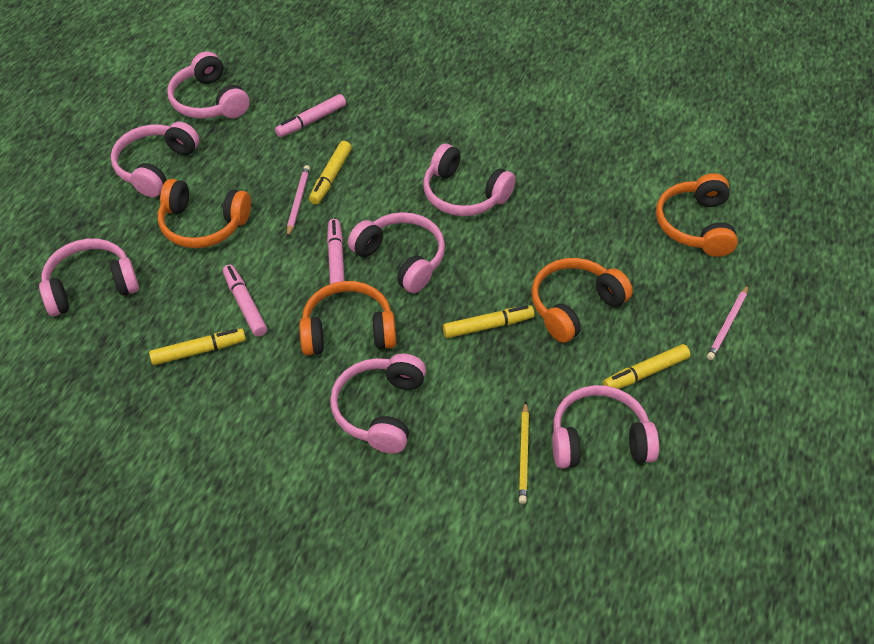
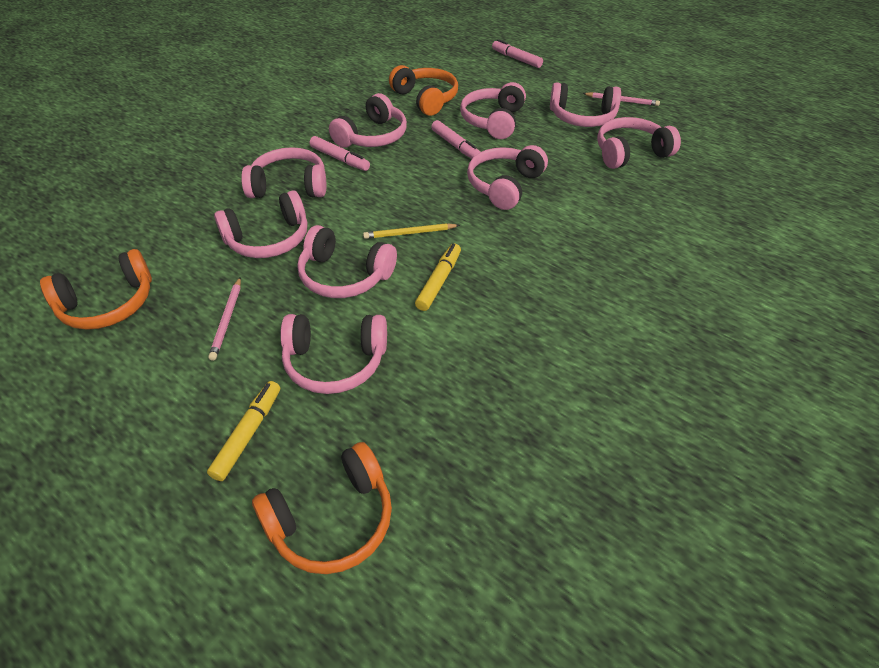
orange headphones: [158,179,251,248] [299,281,396,355] [531,258,633,343] [656,173,738,257] = 4 -> [40,249,152,330] [252,442,392,574] [389,65,458,116] = 3
pink headphones: [39,239,139,316] [111,121,199,197] [168,51,250,119] [330,354,426,454] [348,212,445,293] [423,144,516,216] [552,385,659,469] = 7 -> [214,190,307,258] [241,147,326,198] [280,314,387,394] [297,225,397,298] [329,93,407,148] [460,82,526,139] [467,145,548,210] [550,82,621,127] [597,117,681,169] = 9
yellow marker: [149,328,246,365] [309,141,352,204] [443,305,535,338] [603,344,690,389] = 4 -> [207,381,280,481] [415,244,461,311] = 2

